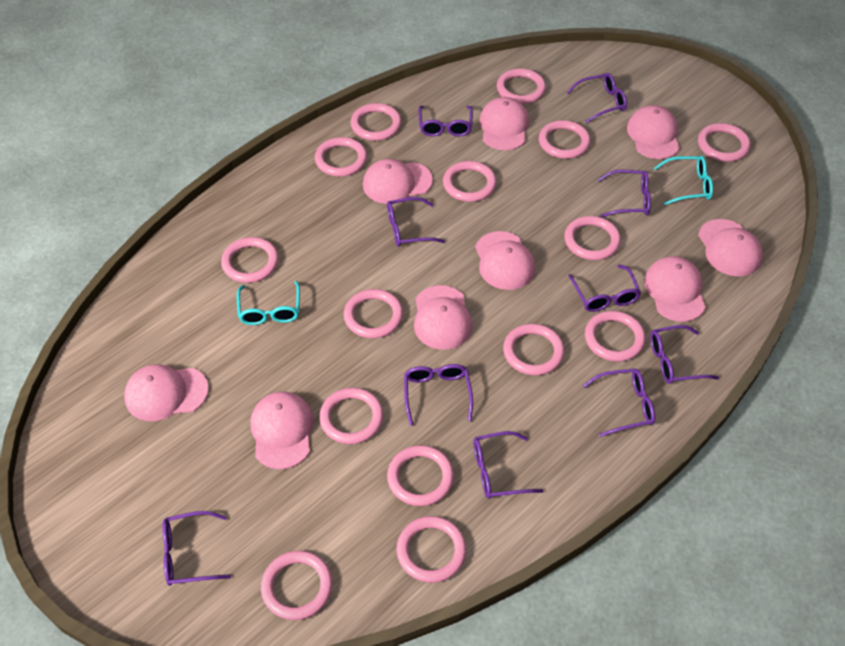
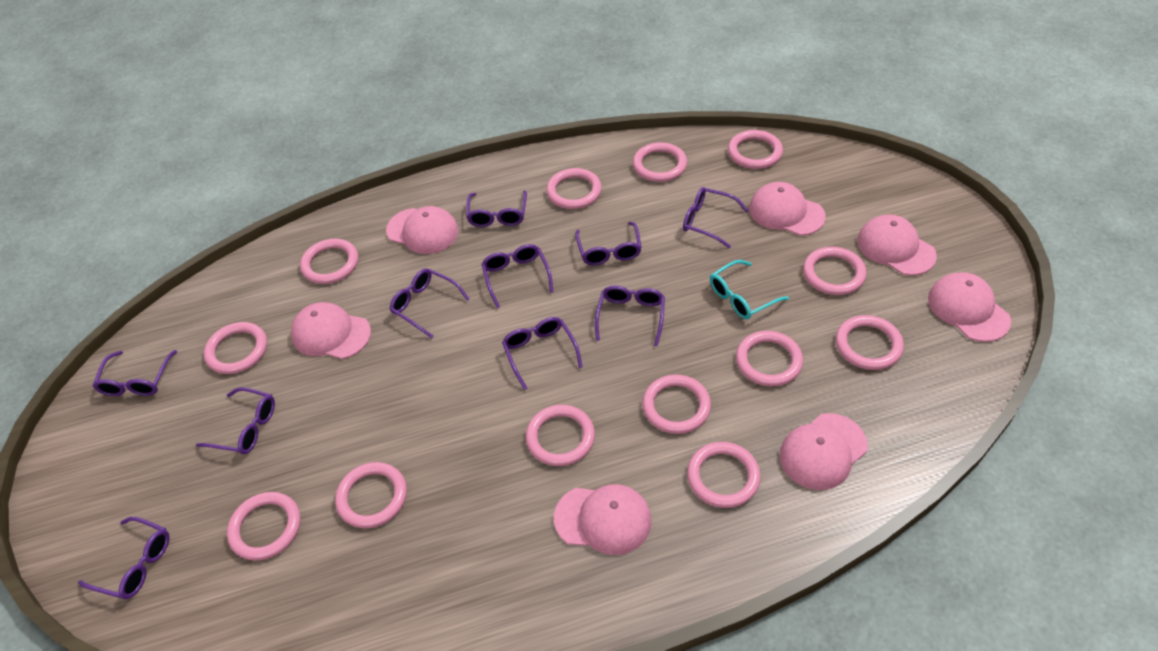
pink cap: [124,364,209,421] [250,392,314,469] [363,159,433,204] [414,285,472,350] [475,231,535,290] [479,97,529,150] [627,105,680,159] [644,256,706,322] [698,219,763,277] = 9 -> [291,302,371,359] [386,206,459,254] [554,484,652,555] [749,182,826,236] [780,413,868,490] [857,214,937,275] [928,272,1011,342] = 7
pink ring: [221,237,279,283] [261,551,333,620] [315,137,367,177] [319,388,384,444] [344,289,403,338] [351,103,401,141] [387,445,454,506] [396,516,467,583] [443,161,496,202] [497,68,546,104] [503,324,565,375] [539,120,591,159] [564,216,621,260] [585,311,646,362] [698,123,751,162] = 15 -> [204,322,267,374] [227,492,301,561] [300,239,358,284] [335,462,407,528] [526,405,595,466] [546,168,602,209] [633,142,687,182] [642,374,711,434] [687,442,761,508] [728,130,783,169] [736,331,803,386] [803,247,867,295] [836,315,904,370] = 13
turquoise glasses: [237,281,300,325] [654,156,713,205] = 2 -> [710,260,789,319] = 1

